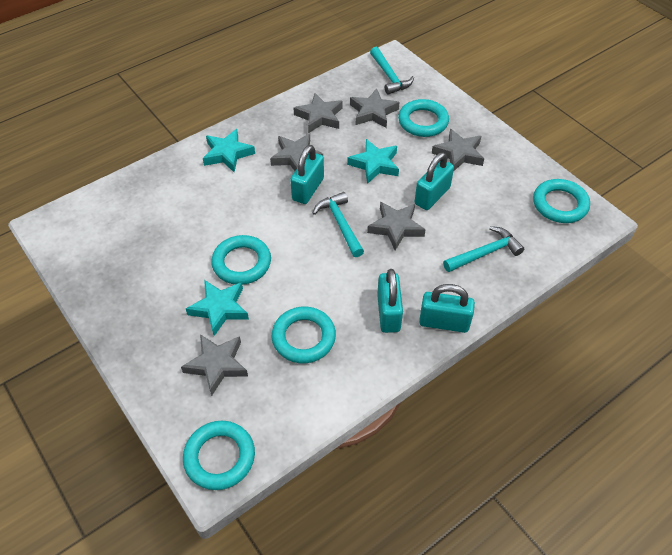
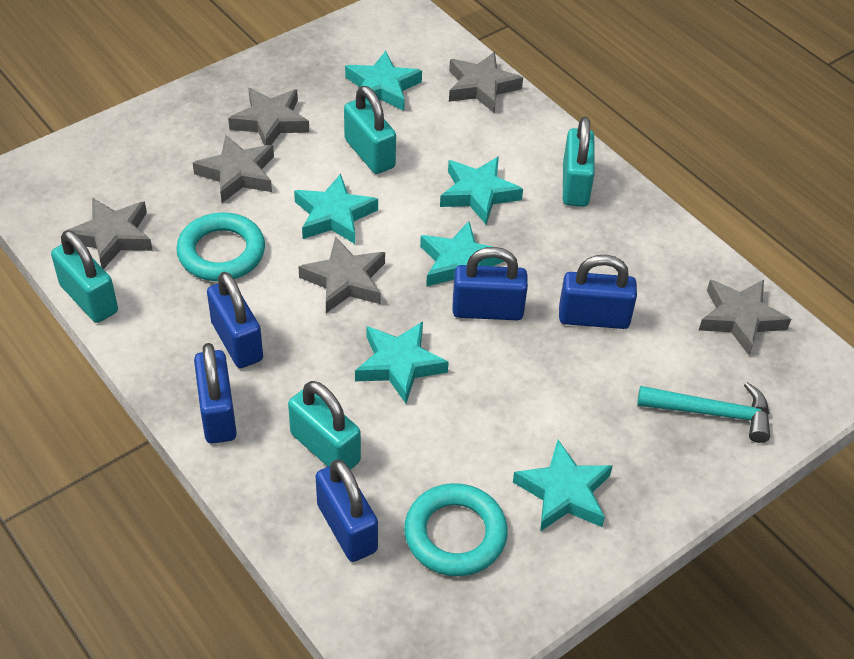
blue padlock: none = 0 -> [194,343,237,444] [207,272,263,368] [316,459,378,562] [452,247,528,320] [559,255,637,329] = 5
turquoise hammer: [313,192,364,257] [370,47,414,95] [443,226,524,272] = 3 -> [637,382,770,443] = 1
turquoise ring: [183,421,255,490] [211,235,271,285] [272,307,336,363] [398,99,449,137] [533,179,590,223] = 5 -> [176,212,265,281] [404,483,508,576] = 2
turquoise star: [186,280,249,336] [203,129,255,172] [347,139,399,184] = 3 -> [294,174,378,244] [345,51,422,111] [355,321,449,403] [420,221,505,287] [440,156,523,225] [513,440,613,531] = 6

